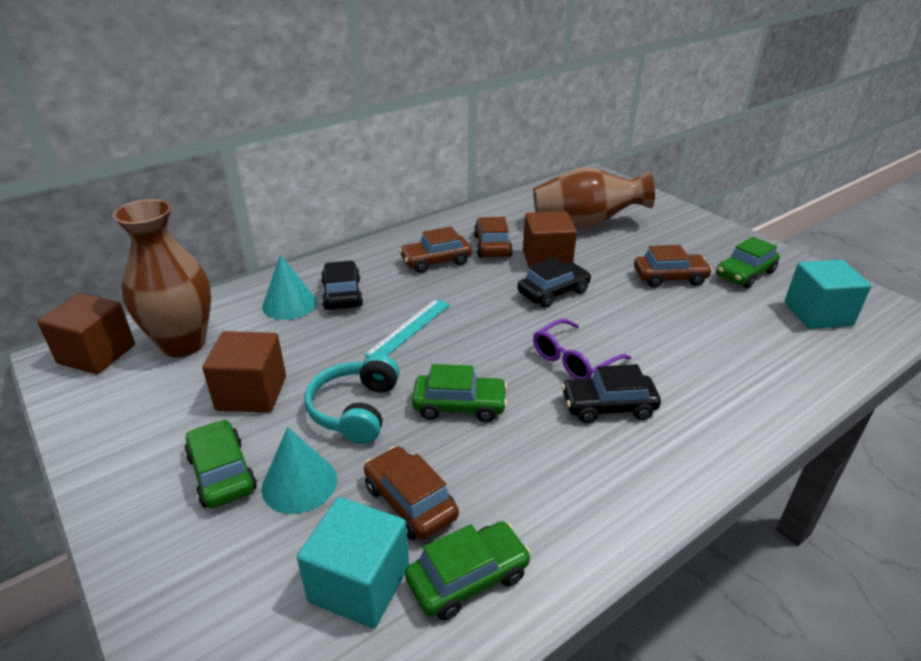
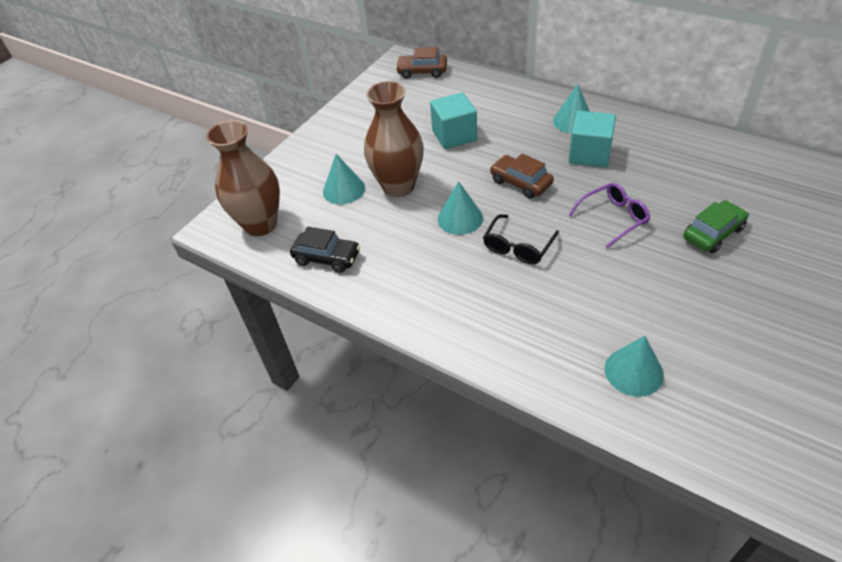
black car: [321,260,363,310] [517,257,591,308] [561,364,661,423] = 3 -> [290,227,360,273] = 1
black glasses: none = 0 -> [483,214,559,264] = 1
brown car: [364,446,459,540] [399,227,472,273] [474,217,513,257] [634,245,712,288] = 4 -> [395,47,447,79] [490,154,554,198] = 2
brown cube: [37,293,135,374] [202,331,286,413] [523,211,577,267] = 3 -> none = 0
green car: [184,419,257,508] [405,521,531,620] [412,364,507,422] [716,236,780,288] = 4 -> [683,200,749,253] = 1
turquoise cone: [262,255,317,320] [262,427,337,514] = 2 -> [323,154,365,205] [438,181,483,235] [553,84,590,133] [605,336,664,397] = 4
turquoise headphones: [304,354,399,444] = 1 -> none = 0
turquoise ruler: [364,299,450,357] = 1 -> none = 0

